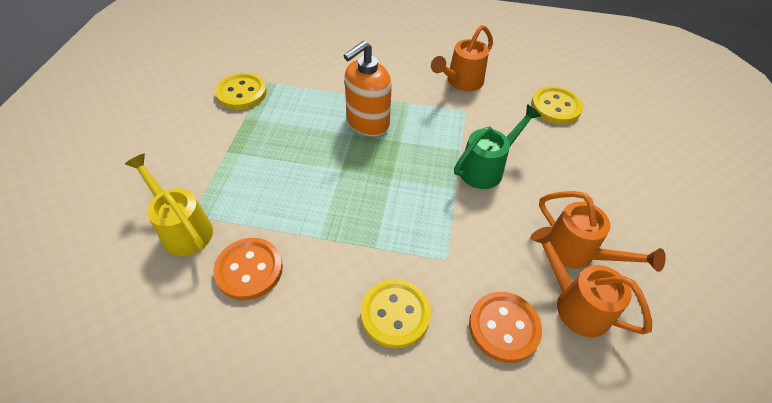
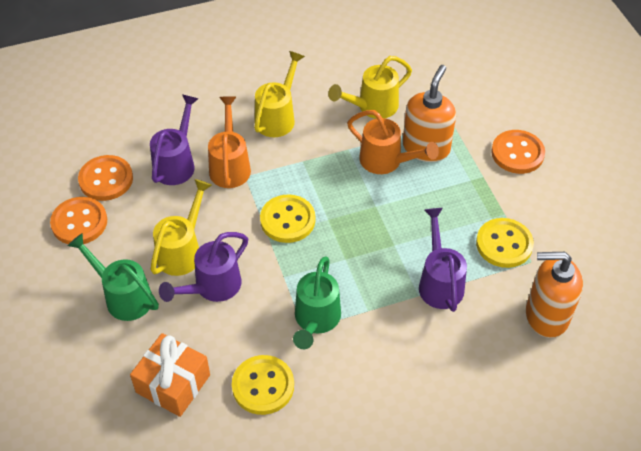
green watering can: [454,104,541,189] = 1 -> [68,233,159,321] [293,256,341,349] = 2
orange button: [213,238,283,300] [469,292,542,363] = 2 -> [50,197,107,244] [78,155,133,201] [491,130,545,174] = 3
orange gift: none = 0 -> [130,333,210,417] = 1
orange soap dispenser: [344,41,392,136] = 1 -> [403,65,456,162] [526,252,583,338] = 2
orange watering can: [431,25,493,91] [530,227,652,337] [539,191,666,272] = 3 -> [208,96,251,188] [347,110,439,174] = 2
purple watering can: none = 0 -> [150,94,199,185] [159,232,248,302] [419,208,467,312] = 3
yellow watering can: [125,154,213,256] = 1 -> [151,179,212,276] [254,51,305,137] [328,56,412,119] = 3

